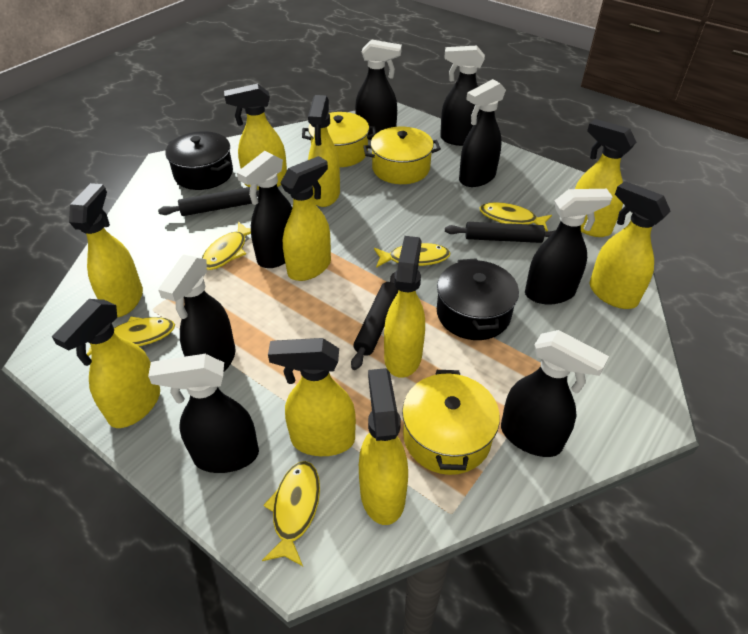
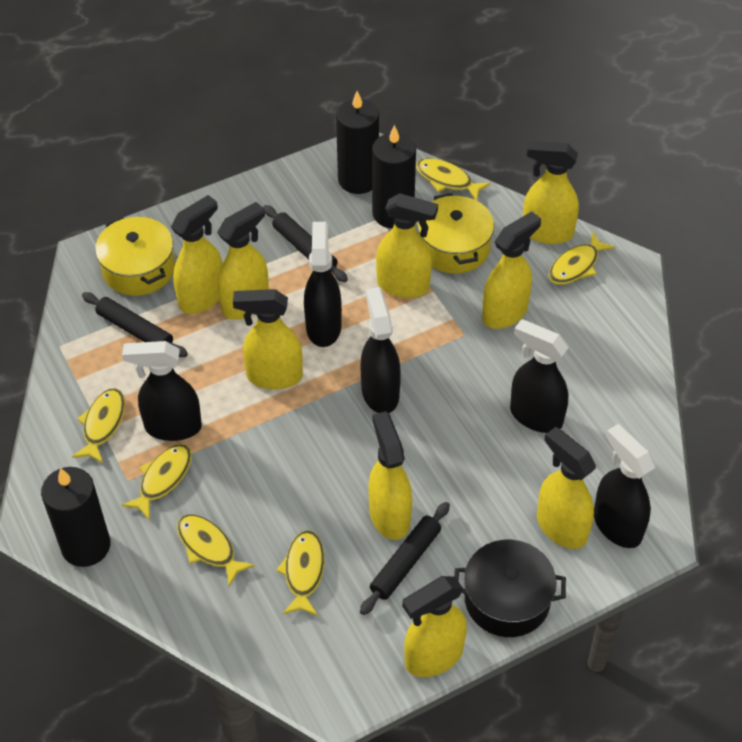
black candle: none = 0 -> [41,467,110,567] [336,91,379,194] [372,125,416,228] = 3
black pot: [165,131,233,190] [437,258,519,340] = 2 -> [454,540,566,637] = 1
black spray bottle: [148,354,259,473] [158,255,235,373] [237,151,292,268] [355,39,402,140] [440,46,485,146] [459,79,506,187] [501,330,609,457] [525,189,613,304] = 8 -> [122,341,202,441] [304,222,342,347] [361,287,401,413] [510,319,569,433] [594,424,655,548] = 5
yellow fish: [87,317,175,356] [202,222,251,270] [262,461,320,566] [374,243,450,268] [480,202,552,232] = 5 -> [72,388,125,463] [122,444,192,519] [177,514,255,586] [276,530,324,616] [416,158,490,201] [549,232,615,285] = 6
yellow pot: [302,112,376,167] [363,127,441,184] [402,370,500,475] = 3 -> [95,217,175,296] [417,193,494,274] = 2
yellow spray bottle: [52,299,160,428] [69,183,143,317] [224,84,287,190] [268,338,356,456] [281,156,331,281] [308,95,340,207] [359,368,408,525] [384,236,425,378] [575,119,636,237] [589,181,670,309] = 10 -> [171,195,223,314] [217,202,269,320] [233,289,303,390] [368,411,412,540] [376,193,438,298] [402,576,467,677] [482,211,541,329] [523,141,579,244] [537,427,596,549] = 9

